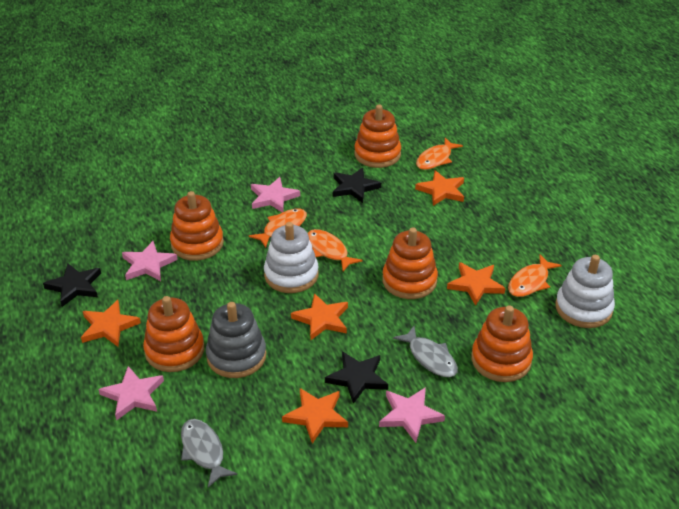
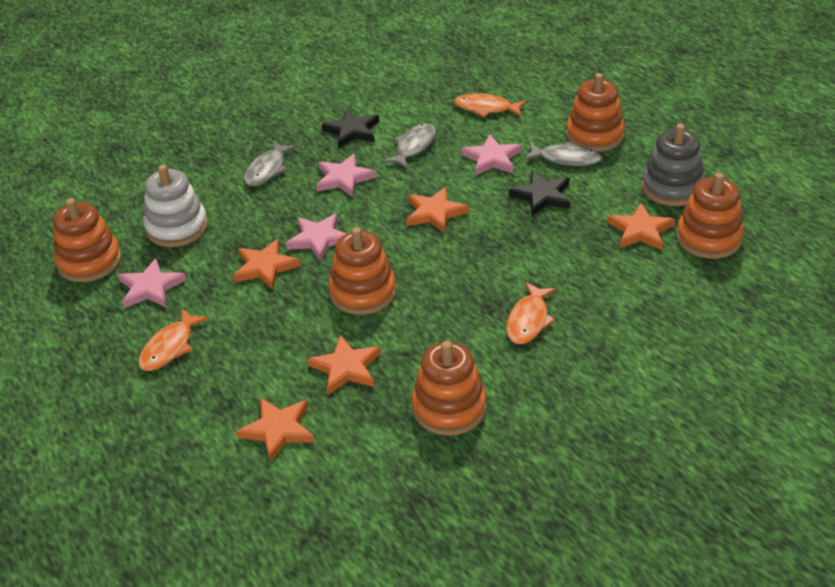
black star: [43,263,101,307] [325,351,388,404] [333,168,381,203] = 3 -> [322,109,379,148] [509,171,570,216] = 2
grey fish: [181,419,237,488] [393,326,458,377] = 2 -> [244,141,297,186] [383,123,436,169] [524,142,602,166] = 3
orange fish: [249,209,307,248] [308,229,362,271] [416,138,463,170] [508,254,562,297] = 4 -> [138,308,209,371] [454,93,526,117] [506,282,556,344] = 3
white stacking toy: [264,222,319,293] [555,255,615,328] = 2 -> [144,165,208,247] = 1

